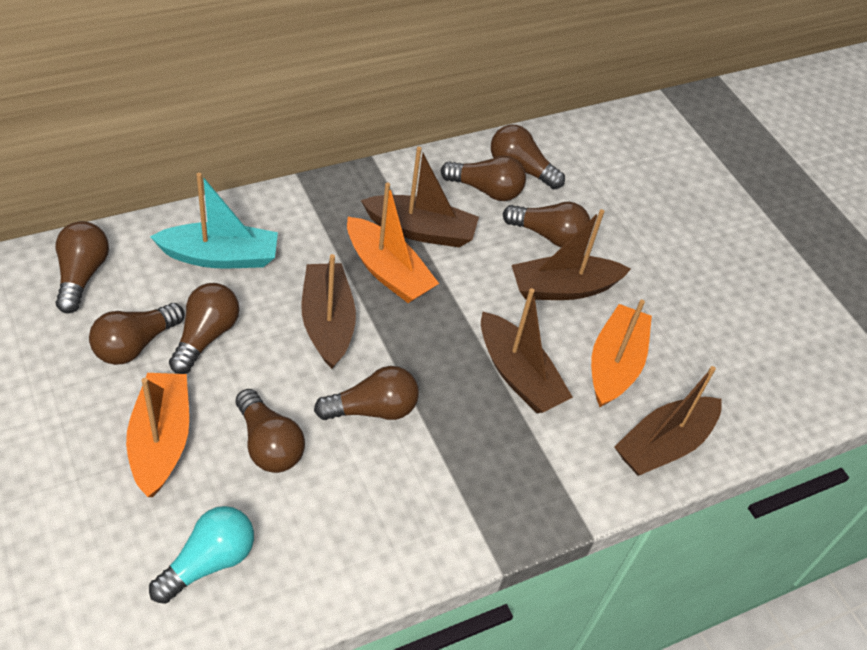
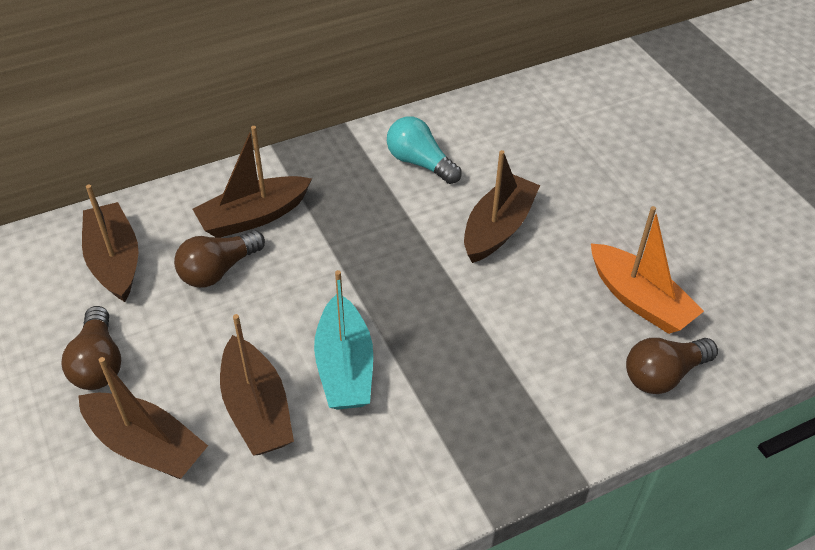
brown light bulb: [56,221,109,314] [89,303,184,365] [169,283,239,374] [236,389,305,473] [314,366,419,420] [440,156,526,201] [491,125,565,189] [503,202,590,247] = 8 -> [61,306,121,390] [174,230,265,288] [626,338,718,394] = 3
orange boat: [126,373,189,497] [347,183,439,303] [591,300,652,407] = 3 -> [591,206,704,334] = 1

